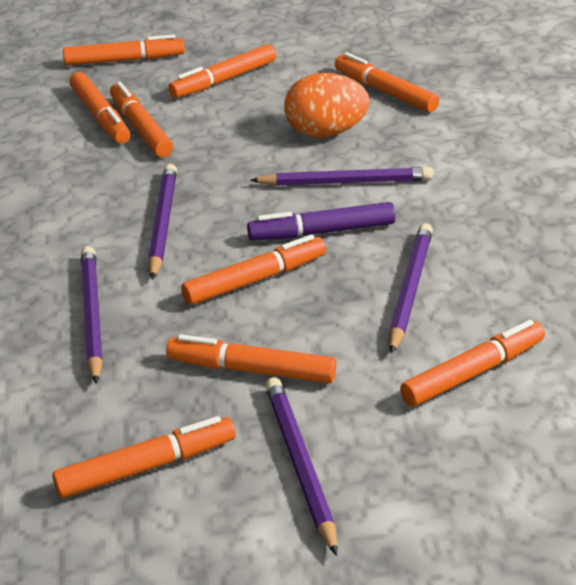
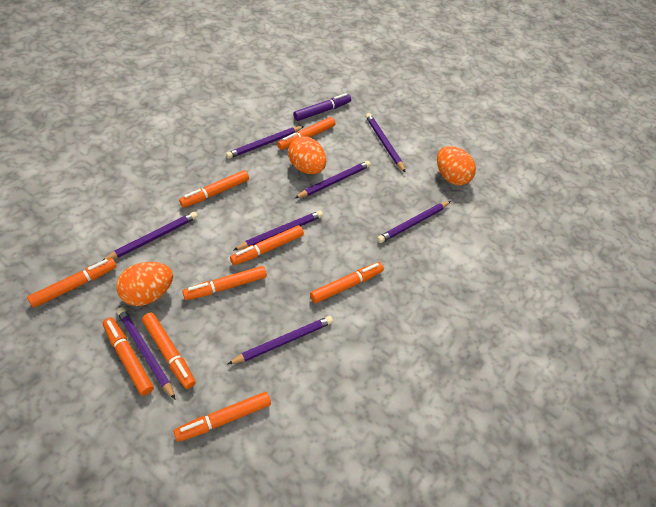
orange egg: [284,73,370,138] = 1 -> [116,262,173,306] [288,136,326,174] [437,146,476,185] = 3
purple pencil: [81,246,103,384] [148,164,177,280] [250,167,433,186] [265,377,338,556] [389,223,433,354] = 5 -> [102,212,198,261] [117,307,175,399] [226,126,304,159] [227,316,333,365] [234,210,323,250] [295,161,371,198] [366,113,406,173] [377,201,451,243] = 8

